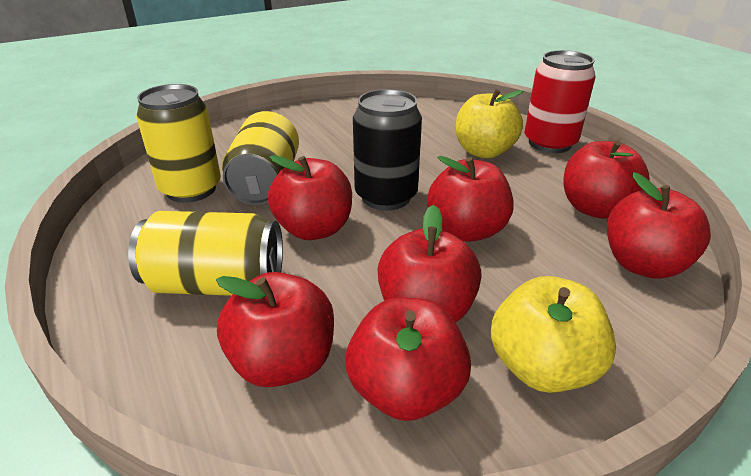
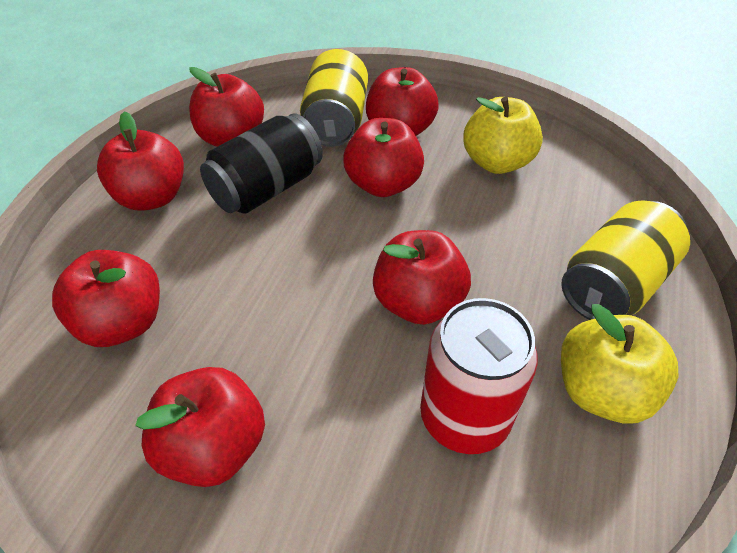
yellow can: [128,211,283,296] [136,84,221,203] [222,111,299,205] = 3 -> [300,49,368,147] [561,200,690,320] = 2

